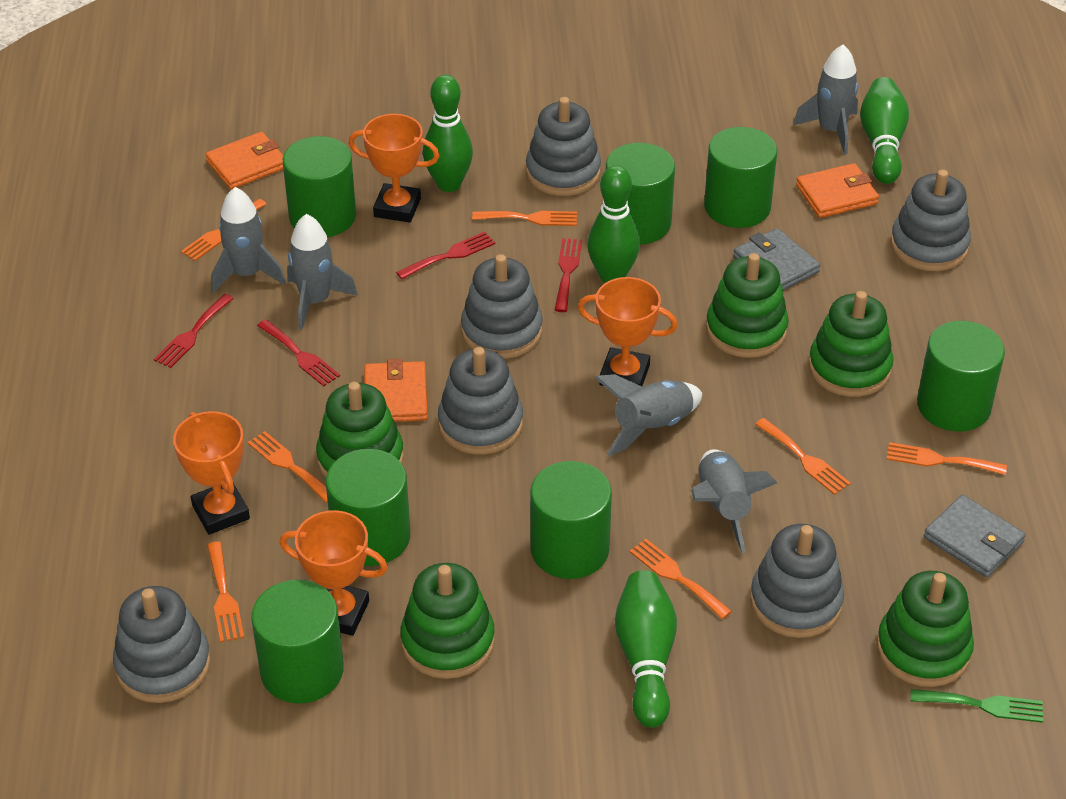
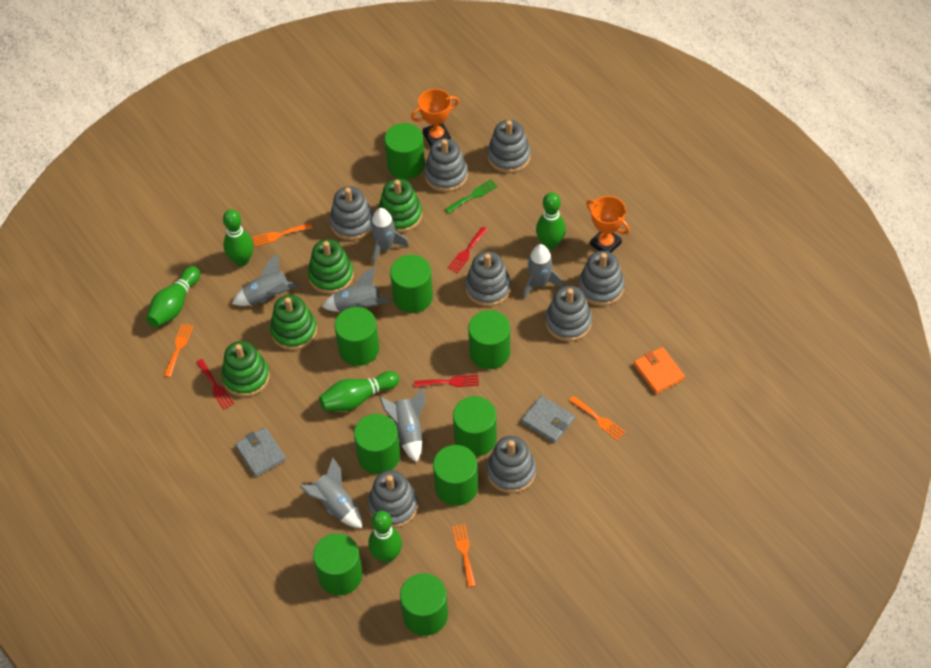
green bowling pin: [423,75,473,192] [587,165,640,283] [615,570,677,728] [860,77,909,184] = 4 -> [146,266,200,327] [223,210,254,266] [319,371,399,411] [368,511,402,563] [536,192,566,250] = 5
green cylinder: [251,580,344,704] [283,136,356,237] [326,449,410,566] [530,461,612,579] [606,143,675,244] [704,127,777,228] [917,321,1005,432] = 7 -> [313,533,363,595] [334,307,379,366] [354,414,400,474] [384,123,425,179] [390,255,433,313] [400,573,448,636] [433,445,478,506] [453,396,497,457] [468,310,510,369] = 9
green stacking toy: [316,382,404,478] [400,563,495,679] [706,253,789,358] [808,291,894,397] [877,571,974,687] = 5 -> [221,341,270,397] [270,295,317,350] [308,239,354,294] [378,179,422,233] = 4
grey rocket: [211,187,286,293] [287,214,358,330] [595,374,702,456] [691,449,777,553] [793,44,859,155] = 5 -> [232,253,300,306] [299,458,362,528] [322,267,392,312] [370,208,409,265] [379,388,425,462] [523,244,564,299] = 6
grey stacking toy: [113,586,211,703] [438,347,523,455] [461,254,543,359] [526,97,601,196] [750,524,844,638] [890,169,971,271] = 6 -> [329,186,374,240] [368,470,418,528] [424,138,468,192] [465,251,511,307] [487,120,531,173] [487,436,536,493] [545,286,592,342] [578,251,625,306] = 8
orange fork: [181,199,266,261] [207,542,244,642] [248,431,328,503] [472,211,577,226] [630,539,732,619] [755,418,851,495] [887,442,1007,475] = 7 -> [164,324,193,377] [252,223,312,247] [452,524,476,588] [569,396,626,441] = 4
orange trophy: [173,411,250,535] [280,510,388,636] [349,114,439,223] [578,277,677,386] = 4 -> [411,89,459,146] [586,196,630,253] = 2
orange wallet: [205,132,283,189] [364,359,428,422] [796,163,879,218] = 3 -> [634,347,685,394] = 1
red fork: [154,294,234,368] [257,319,340,387] [396,232,495,279] [555,238,582,312] = 4 -> [196,359,234,410] [414,375,479,387] [447,227,488,273] = 3

